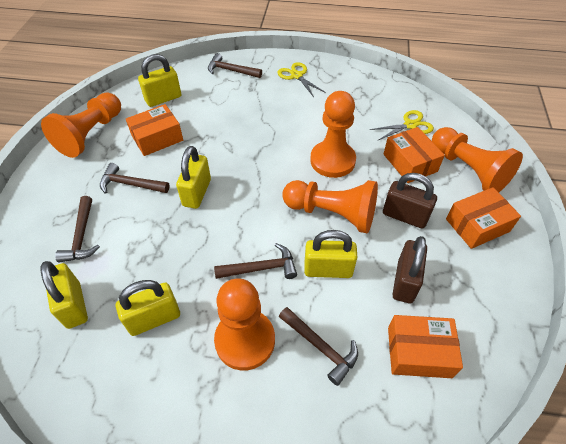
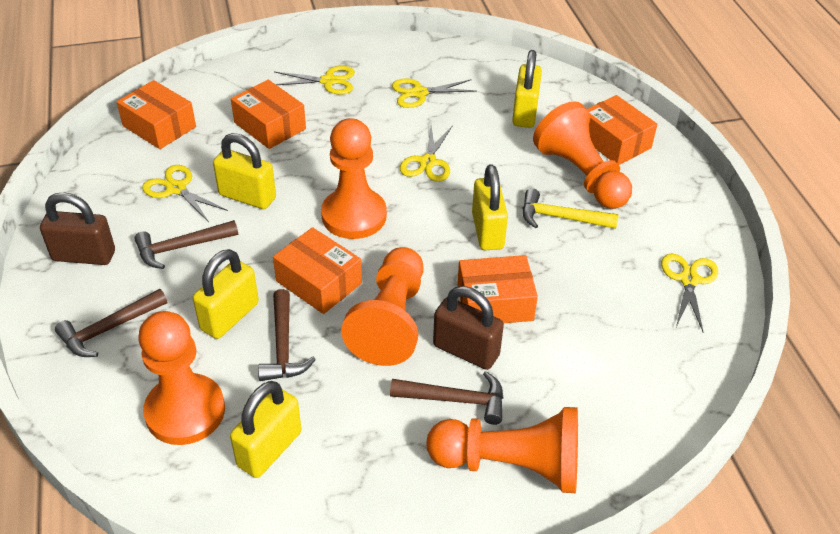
brown hammer: [55,196,100,262] [100,163,170,194] [208,53,262,78] [214,243,297,279] [279,307,358,386] = 5 -> [55,289,167,357] [134,220,238,269] [258,289,316,381] [390,371,504,425] = 4
orange box: [126,104,183,156] [384,127,445,183] [388,315,463,378] [446,187,521,249] = 4 -> [116,80,196,149] [231,80,306,149] [273,227,362,314] [457,255,538,323] [587,95,657,165] = 5
yellow hammer: none = 0 -> [523,188,619,229] = 1
yellow scissors: [277,62,326,97] [370,110,434,141] = 2 -> [142,165,228,222] [274,66,355,95] [392,78,477,108] [400,125,453,182] [661,254,718,333] = 5

